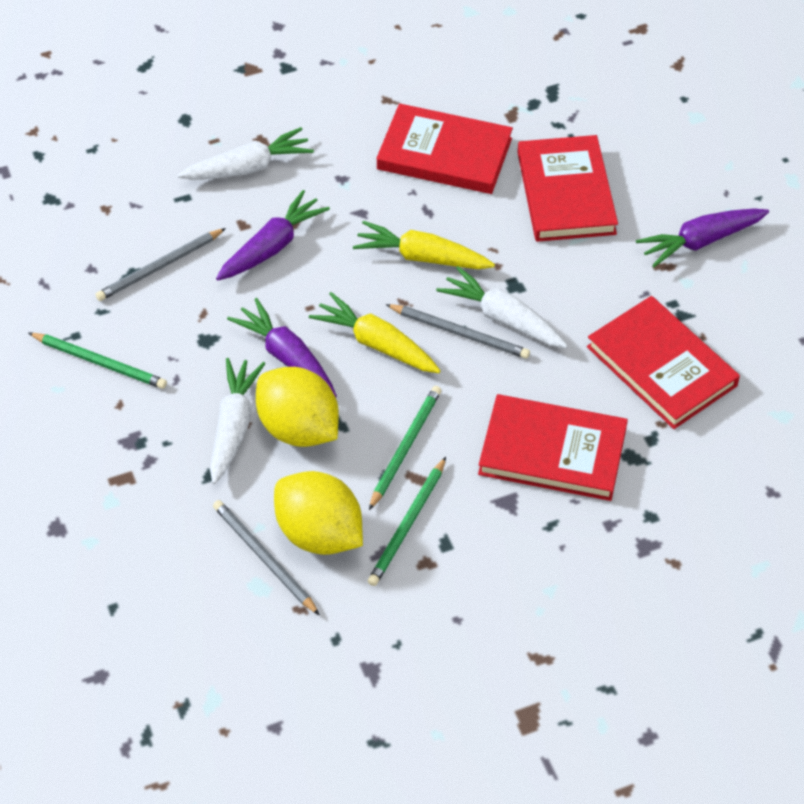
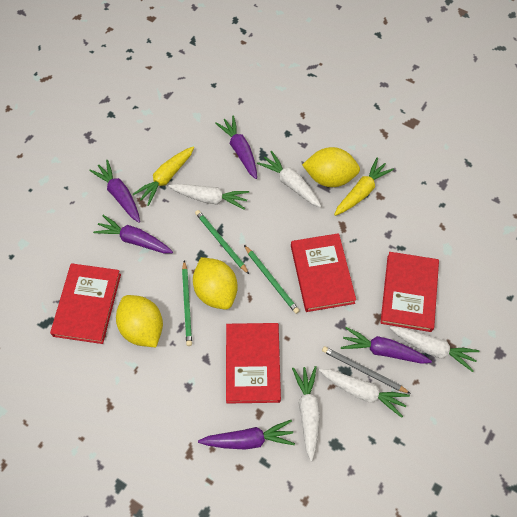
grey pencil: [96,228,226,301] [213,500,320,615] [386,304,530,359] = 3 -> [322,346,411,394] = 1
purple carrot: [216,190,330,280] [227,298,337,397] [636,208,769,267] = 3 -> [89,160,140,223] [93,215,173,253] [198,420,295,450] [215,115,257,179] [341,327,432,364] = 5
white carrot: [177,127,314,180] [210,358,265,484] [436,266,568,348] = 3 -> [168,183,249,210] [257,151,321,208] [292,366,320,461] [319,369,410,418] [390,327,479,372] = 5
yellow lemon: [256,367,339,447] [274,471,363,555] = 2 -> [116,295,163,347] [193,257,238,310] [302,147,360,187] = 3

